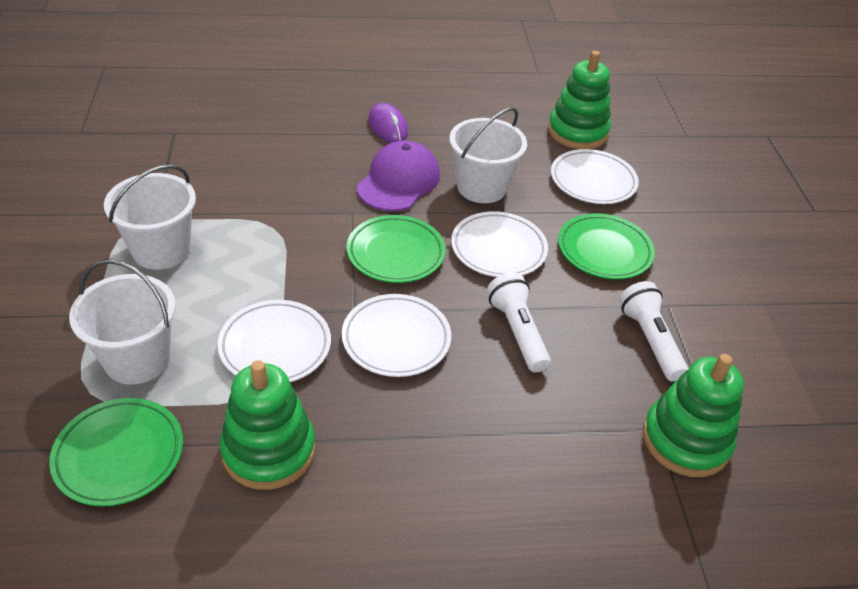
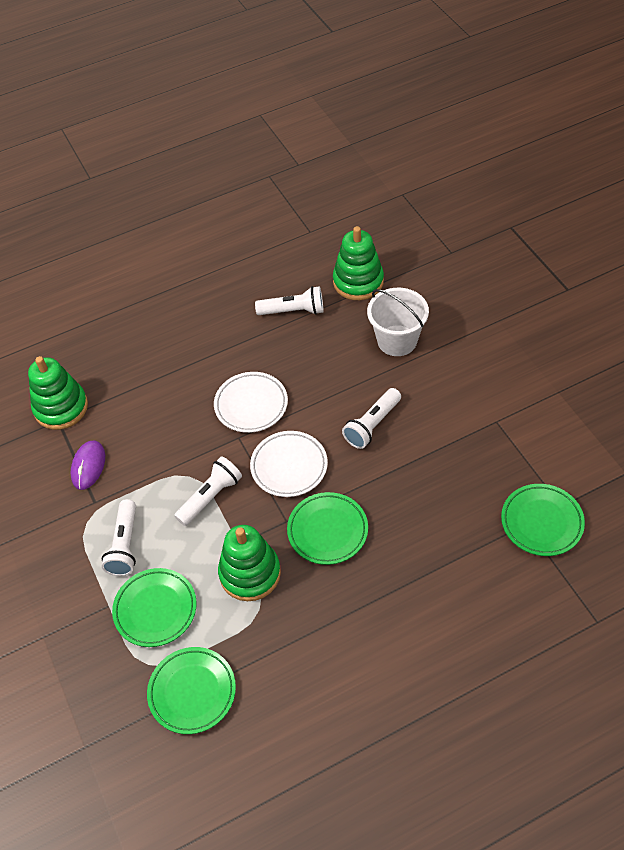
green plate: [49,398,183,507] [347,215,445,283] [558,213,655,279] = 3 -> [112,568,197,647] [147,647,236,734] [287,492,368,565] [501,484,585,556] = 4
purple cap: [356,140,440,211] = 1 -> none = 0
white bucket: [69,259,176,385] [104,165,196,270] [449,107,527,203] = 3 -> [367,288,429,356] = 1
white flashlight: [487,273,551,372] [619,281,689,382] = 2 -> [102,499,136,576] [174,457,242,526] [255,286,323,315] [342,388,401,449] = 4
white plate: [217,300,331,382] [342,294,451,377] [451,211,548,277] [551,149,639,204] = 4 -> [214,372,288,433] [250,431,328,497] = 2

